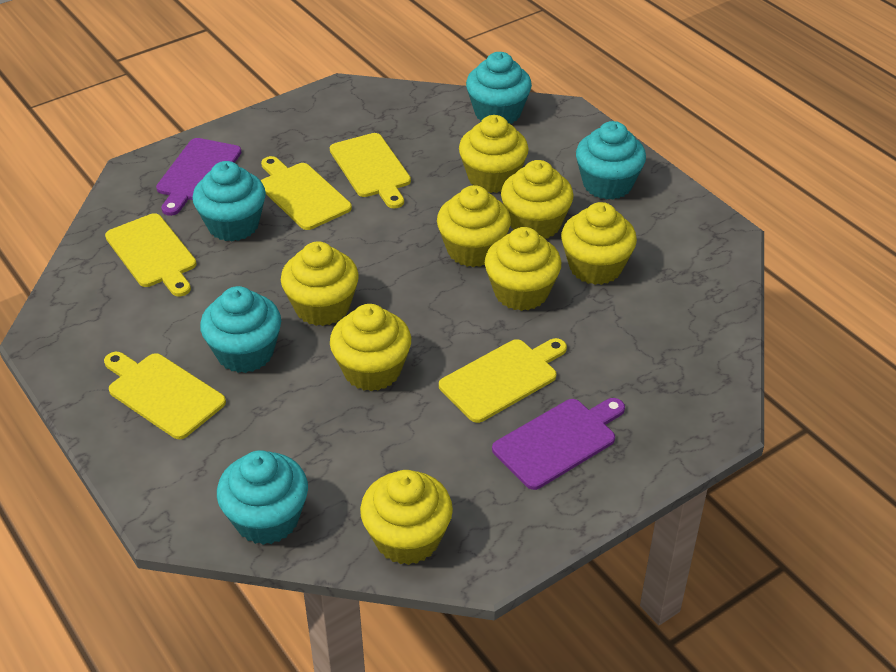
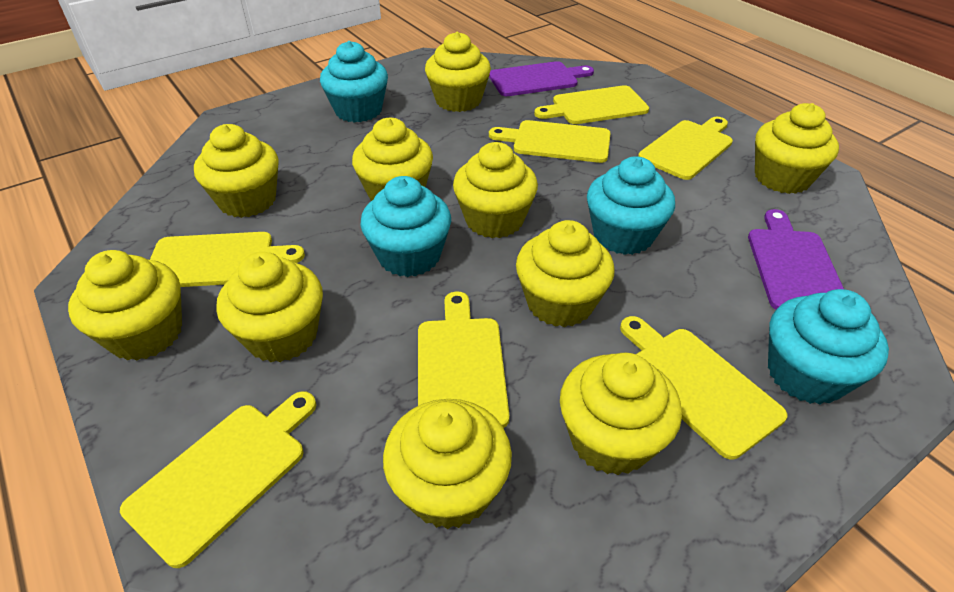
turquoise cupcake: [192,161,266,241] [200,286,281,373] [217,450,308,545] [466,52,532,124] [576,121,646,200] = 5 -> [320,41,388,123] [360,176,451,277] [587,156,675,255] [768,289,889,405] = 4
yellow cupcake: [281,241,359,326] [330,304,411,391] [360,470,453,565] [437,185,511,267] [459,115,529,193] [485,227,561,311] [501,160,574,239] [561,202,637,285] = 8 -> [68,250,182,361] [194,124,279,218] [216,252,323,362] [352,118,433,201] [383,399,512,529] [425,32,491,112] [453,142,538,238] [516,220,614,327] [560,353,682,475] [755,103,839,194] = 10
yellow cutting board: [104,352,226,439] [105,213,197,296] [261,156,352,230] [330,133,411,208] [439,338,567,423] = 5 -> [120,391,316,568] [150,232,305,287] [418,291,509,428] [489,120,611,163] [534,85,649,124] [620,316,787,459] [638,117,733,180] = 7

